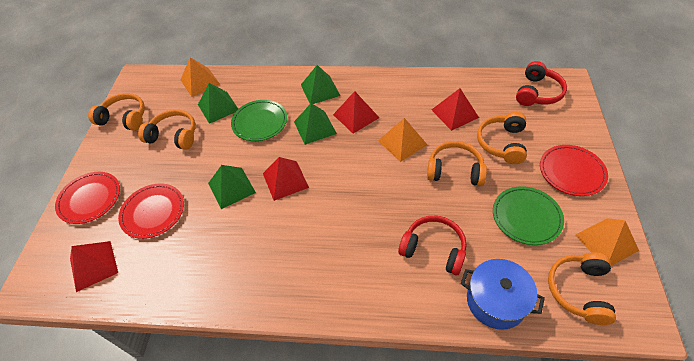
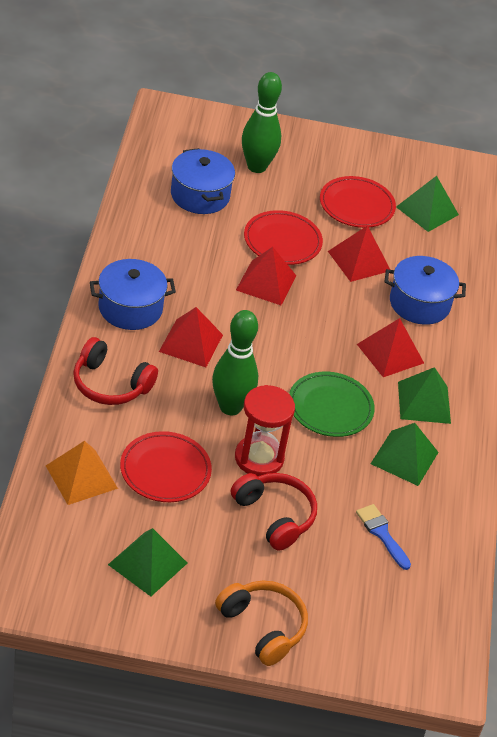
blue brush: none = 0 -> [356,504,411,570] = 1
blue pot: [461,259,545,330] = 1 -> [90,259,176,330] [171,148,235,214] [384,256,466,325] = 3
green bowling pin: none = 0 -> [212,310,258,415] [242,72,282,173] = 2
green plate: [231,100,287,141] [493,186,564,245] = 2 -> [289,372,375,437] = 1
orange headphones: [88,93,145,131] [138,109,196,150] [427,141,487,186] [477,112,527,164] [548,253,616,325] = 5 -> [215,581,308,666] = 1
orange pyramid: [181,57,220,97] [378,118,427,162] [576,218,639,266] = 3 -> [46,441,118,505] = 1
red hourglass: none = 0 -> [235,385,295,476] = 1

